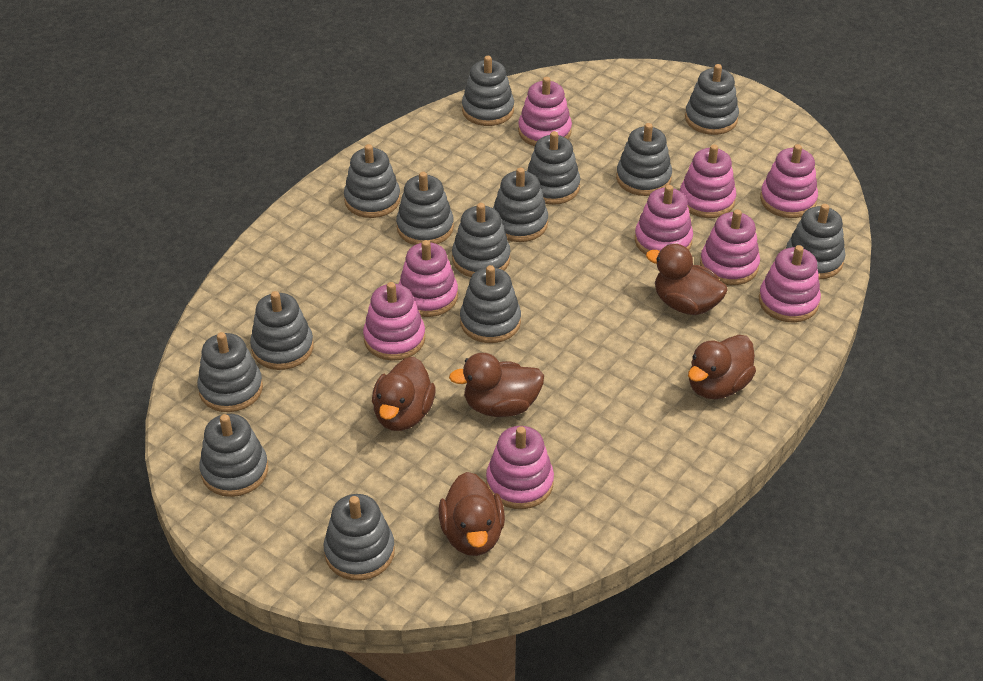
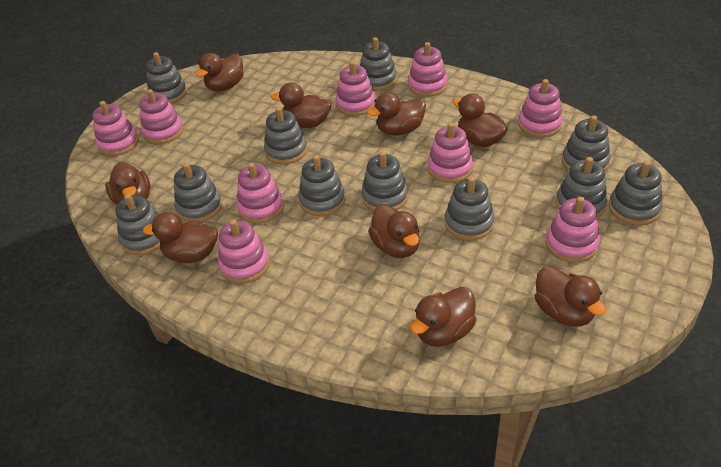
brown duck: [372,357,436,431] [438,472,505,556] [449,353,544,417] [646,244,728,315] [688,335,756,399] = 5 -> [105,162,151,205] [143,212,218,263] [196,53,244,91] [271,82,332,128] [368,92,426,136] [368,205,420,258] [410,287,477,347] [453,93,508,147] [535,266,606,326] = 9
grey stacking toy: [197,332,263,412] [199,414,268,497] [250,291,314,370] [324,494,395,581] [344,144,400,218] [396,172,454,245] [452,203,511,277] [460,265,521,343] [462,56,514,126] [493,168,548,242] [527,131,580,205] [616,123,672,196] [685,64,739,135] [786,204,845,279] = 14 -> [115,194,160,255] [146,52,187,103] [174,163,222,222] [264,107,308,164] [299,155,346,216] [360,37,397,91] [361,151,408,211] [445,177,495,240] [556,157,607,218] [562,115,610,171] [609,161,662,225] = 11

